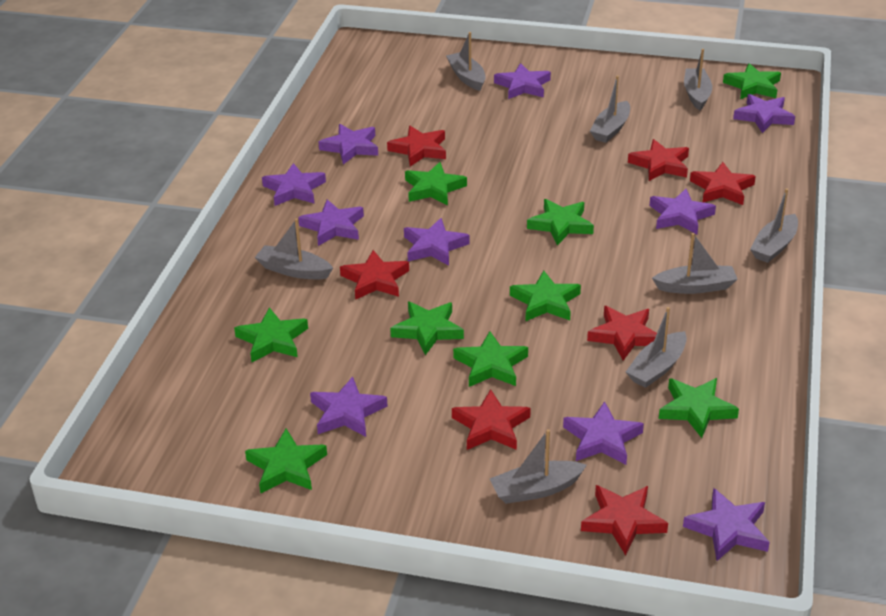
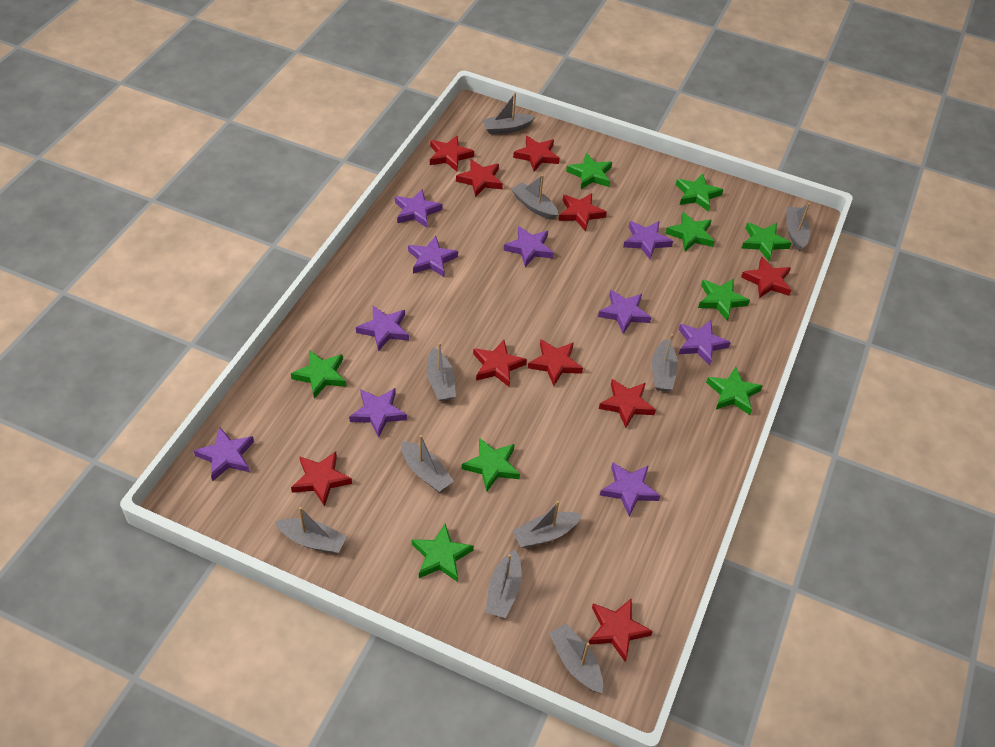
grey boat: [255,218,333,279] [446,32,485,91] [490,429,587,504] [590,75,630,143] [626,307,687,388] [652,233,738,294] [684,49,712,110] [750,188,798,263] = 8 -> [275,507,347,554] [401,435,454,492] [426,343,456,401] [482,93,535,134] [486,550,522,618] [511,175,558,220] [513,501,582,548] [549,624,603,693] [652,334,678,391] [786,203,810,251] = 10
red star: [340,250,409,300] [387,126,446,166] [452,389,531,450] [581,485,668,555] [587,306,657,361] [628,139,689,181] [690,162,756,205] = 7 -> [291,451,352,507] [430,135,474,171] [456,159,503,197] [473,340,527,387] [513,136,560,171] [528,340,583,386] [558,193,607,232] [589,598,653,662] [599,379,656,428] [741,257,791,298] = 10

